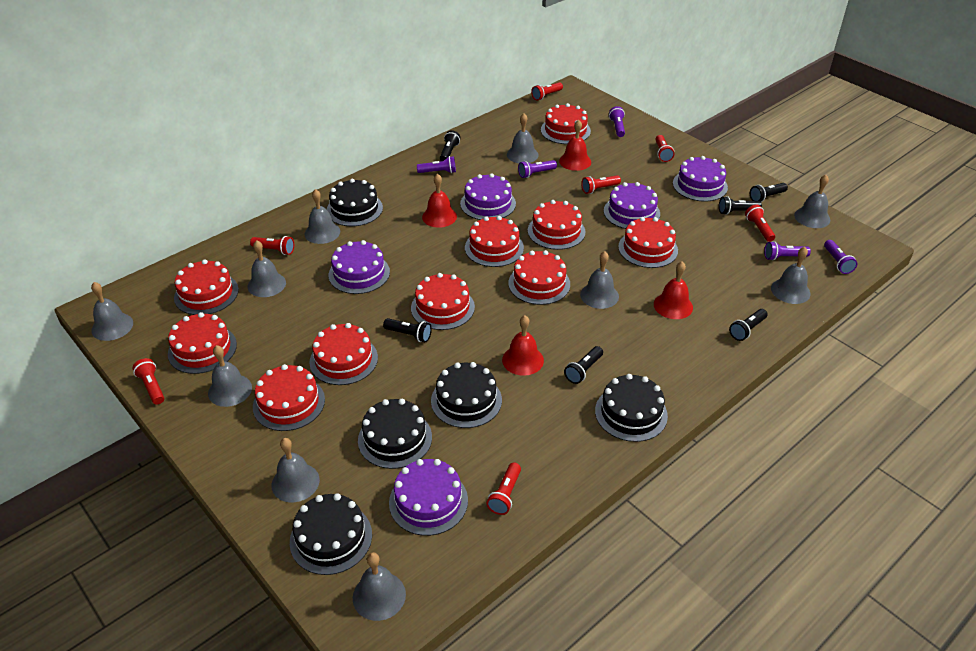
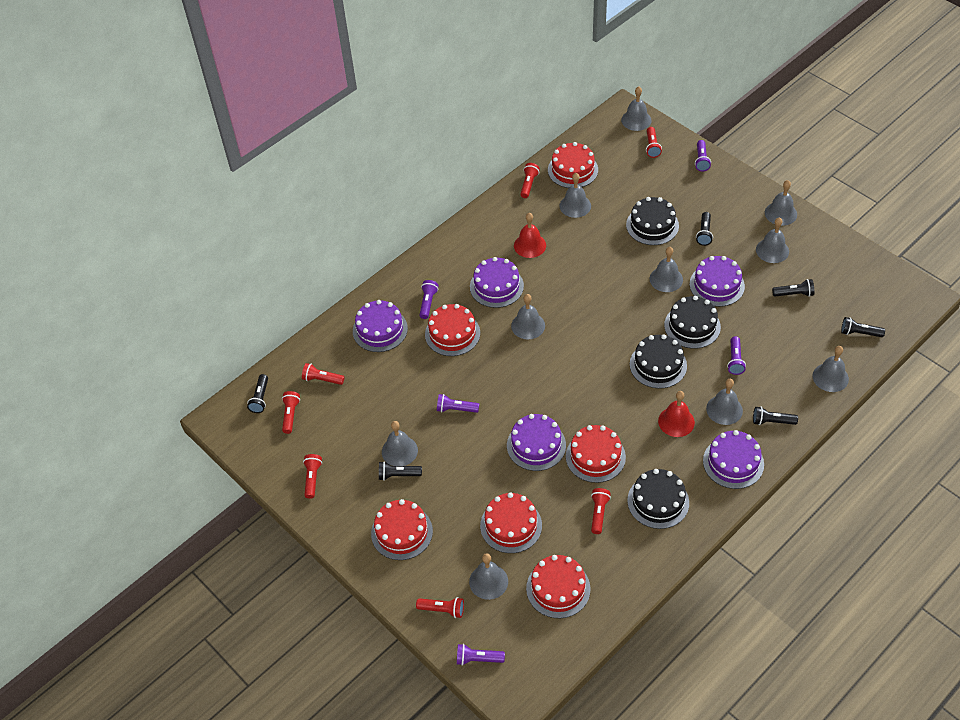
black cake: [290,493,372,575] [327,179,383,226] [358,399,432,469] [431,362,502,428] [595,374,668,442] = 5 -> [626,197,679,245] [627,469,689,529] [630,334,687,388] [664,296,721,349] = 4
red bell: [422,173,457,228] [502,315,544,376] [559,120,591,171] [654,261,693,319] = 4 -> [514,213,546,258] [658,391,695,437] = 2
red cake: [168,312,237,374] [174,259,239,315] [253,364,325,431] [309,323,378,385] [411,273,475,330] [465,216,524,267] [509,250,570,305] [528,200,585,250] [541,103,591,144] [618,217,678,268] = 10 -> [371,499,433,560] [425,304,480,356] [480,492,542,553] [526,555,590,618] [548,142,598,188] [566,425,626,483] = 6

